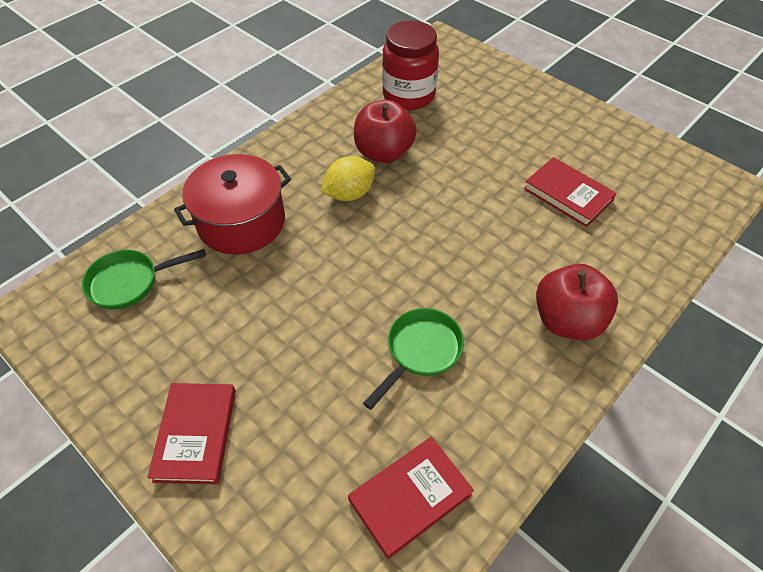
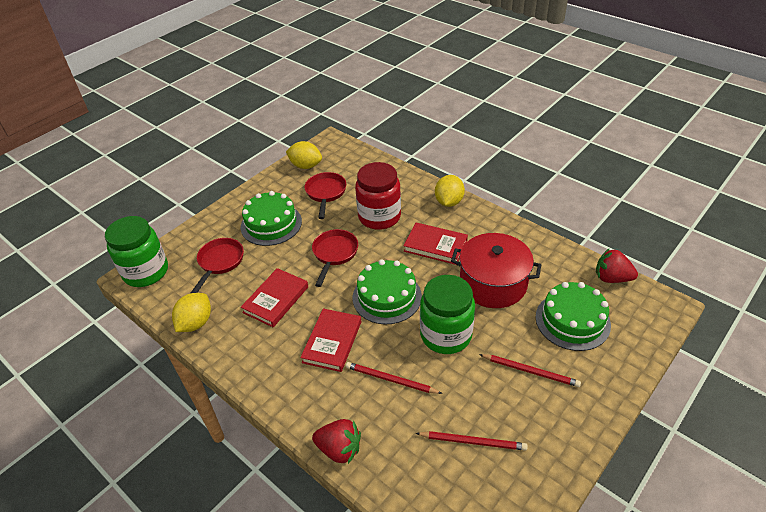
green cake: none = 0 -> [241,191,302,246] [353,259,422,324] [535,282,611,351] = 3
green jar: none = 0 -> [105,216,168,287] [420,275,475,354] = 2
green pan: [82,249,206,310] [363,308,464,410] = 2 -> none = 0
red apple: [354,100,417,163] [536,264,618,340] = 2 -> none = 0
red pan: none = 0 -> [191,238,244,293] [305,172,346,219] [312,229,358,287] = 3
red pencil: none = 0 -> [346,362,442,394] [416,431,528,451] [479,354,581,387] = 3
red strawberry: none = 0 -> [312,419,361,464] [596,249,638,283] = 2
yellow lemon: [321,156,375,201] = 1 -> [172,293,211,332] [286,141,322,169] [435,175,465,207] = 3

